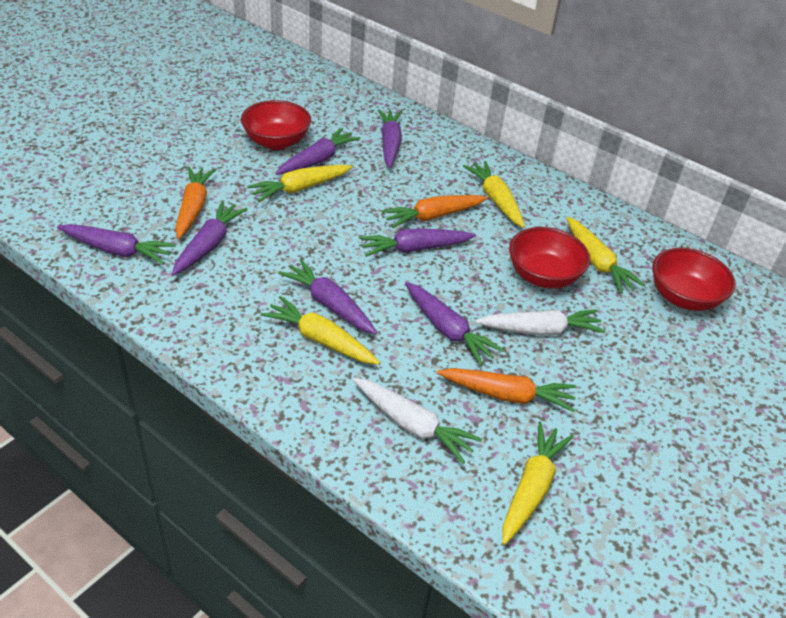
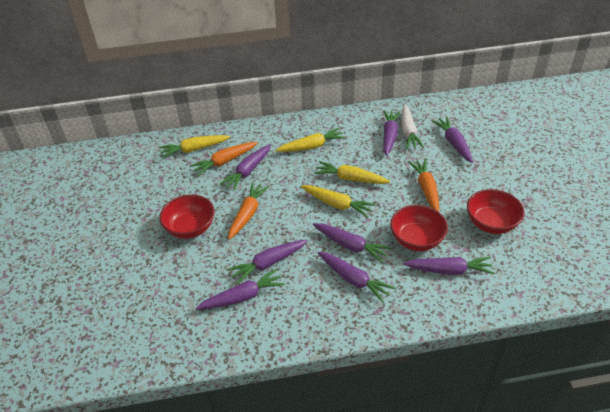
purple carrot: [57,224,176,264] [172,201,248,276] [276,128,360,175] [278,259,377,334] [359,228,476,257] [378,109,402,168] [405,282,504,366] = 7 -> [196,269,285,310] [219,144,271,191] [228,240,308,284] [313,223,391,263] [318,252,395,303] [383,110,400,156] [403,257,494,275] [432,117,473,163] = 8
white carrot: [353,378,482,464] [475,309,605,335] = 2 -> [401,104,424,149] = 1
yellow carrot: [248,165,352,202] [261,296,380,365] [463,161,525,228] [502,422,573,545] [566,217,645,293] = 5 -> [159,135,230,158] [275,128,346,152] [301,185,375,218] [314,161,390,184] = 4

